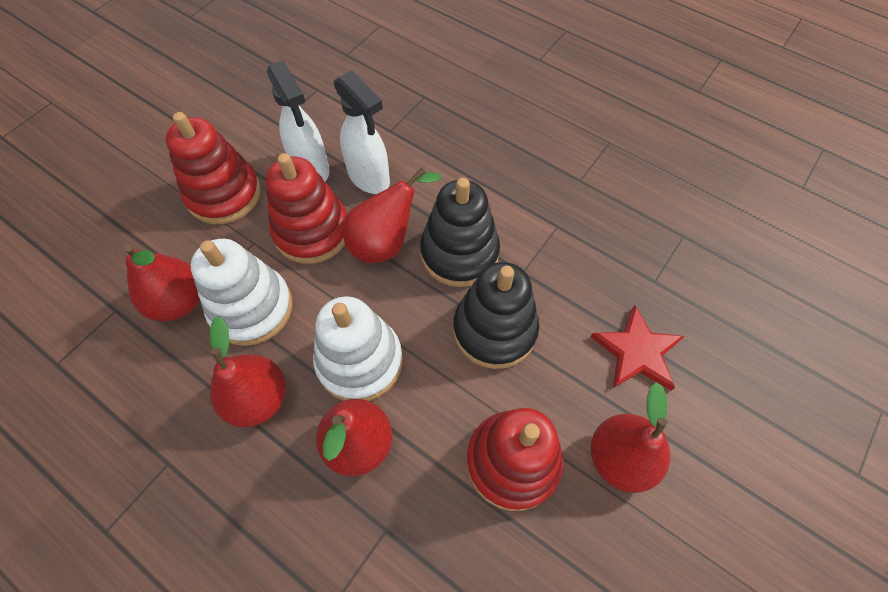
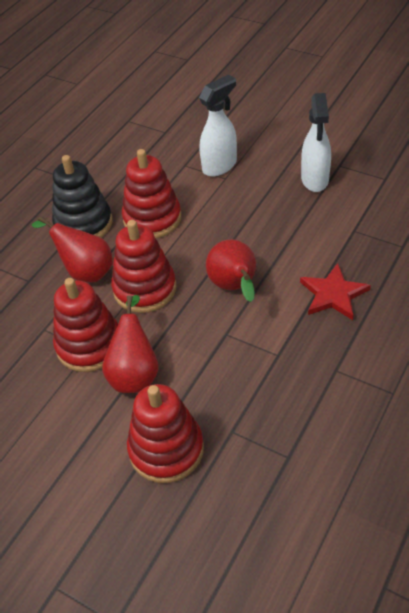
black stacking toy: [420,178,500,287] [453,262,539,369] = 2 -> [52,155,112,238] = 1
red pear: [124,244,199,321] [209,316,286,427] [316,399,392,476] [343,167,442,263] [591,382,670,493] = 5 -> [32,216,113,283] [102,295,159,393] [206,239,256,302] = 3
red stacking toy: [166,112,261,224] [266,153,347,264] [466,408,563,511] = 3 -> [53,278,118,372] [111,220,176,313] [122,149,181,238] [127,384,204,483] = 4
white stacking toy: [191,239,292,346] [313,296,403,401] = 2 -> none = 0

